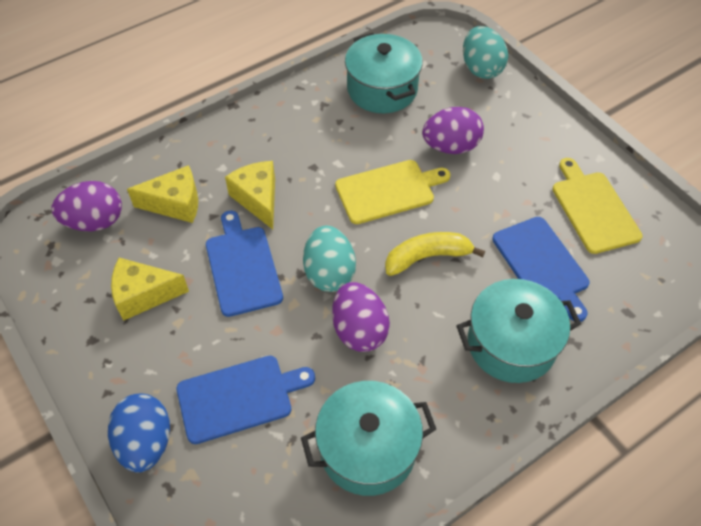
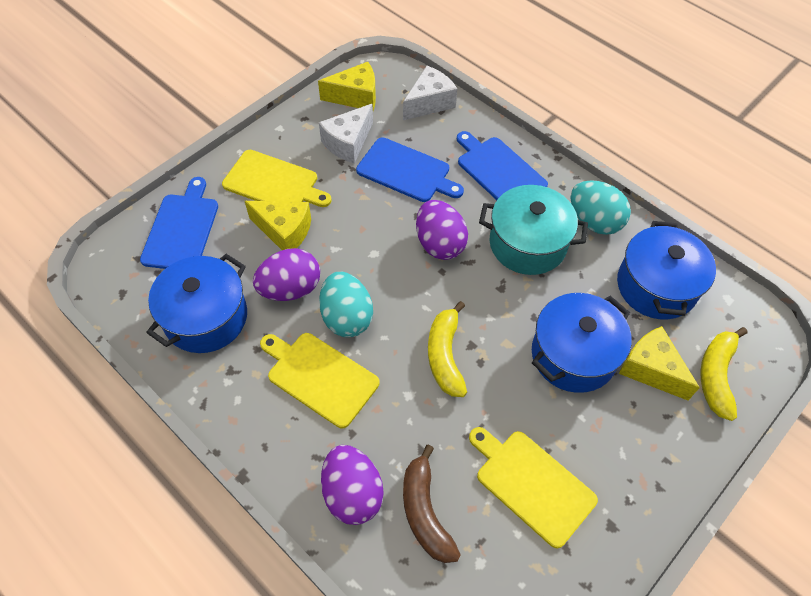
blue egg: [108,394,170,473] = 1 -> none = 0
blue pot: none = 0 -> [146,254,247,353] [532,293,632,393] [617,221,716,320] = 3
brown banana: none = 0 -> [403,445,461,563] = 1
turquoise pot: [301,381,436,496] [345,32,423,113] [457,279,581,383] = 3 -> [479,185,588,275] = 1
white cheese: none = 0 -> [319,104,373,163] [403,66,457,120] = 2
yellow banana: [385,232,485,276] = 1 -> [428,301,467,397] [700,327,747,421] = 2
yellow cutting board: [335,160,451,224] [552,158,643,254] = 2 -> [222,150,332,207] [260,333,380,428] [469,427,598,548] = 3

